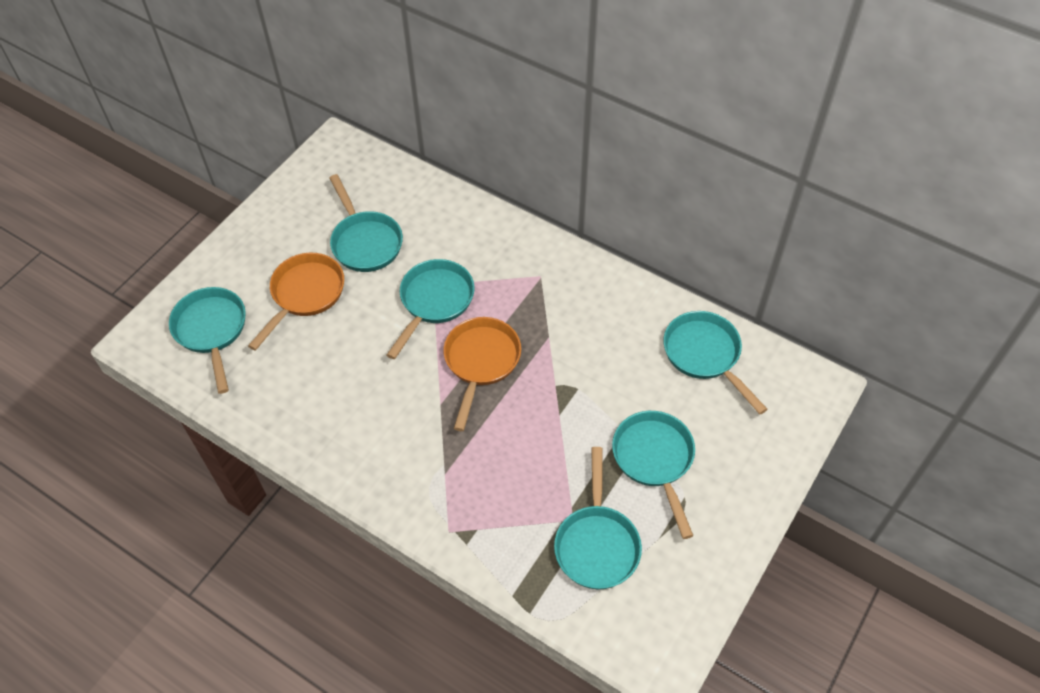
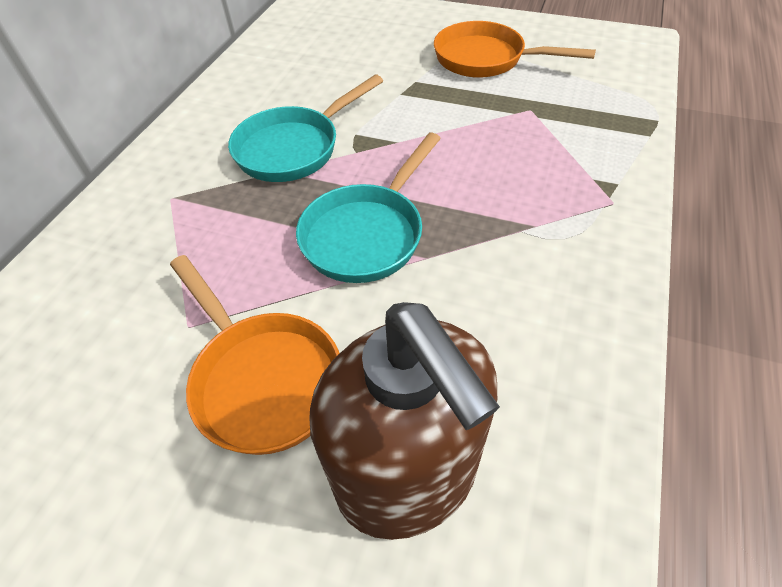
brown soap dispenser: none = 0 -> [309,302,500,540] = 1
turquoise pan: [169,287,246,394] [329,174,403,272] [387,259,475,359] [554,447,642,589] [612,411,695,539] [663,311,768,414] = 6 -> [228,75,383,182] [296,133,441,283] = 2

